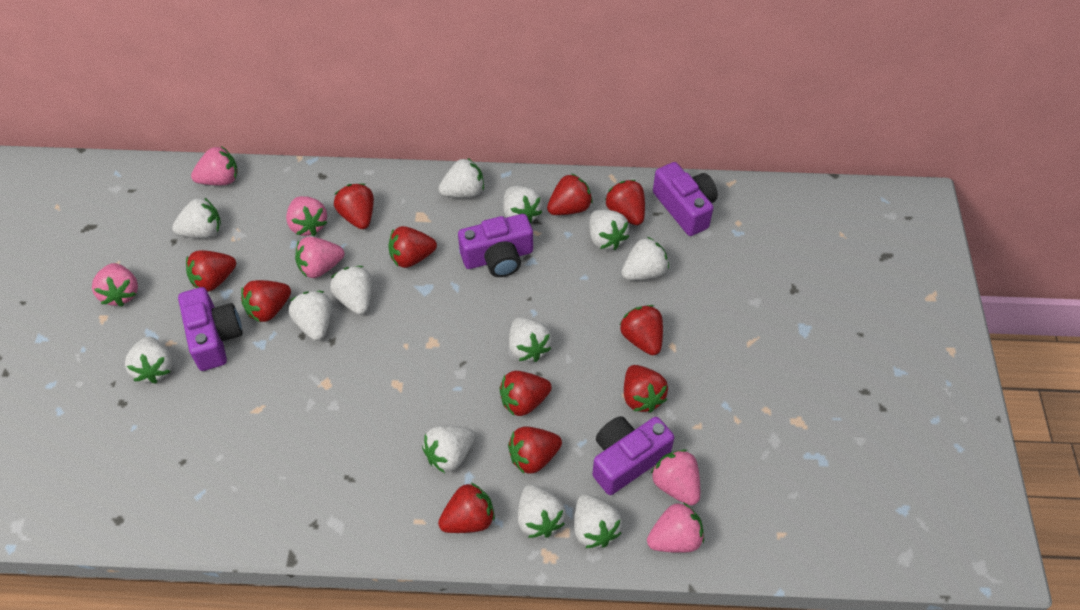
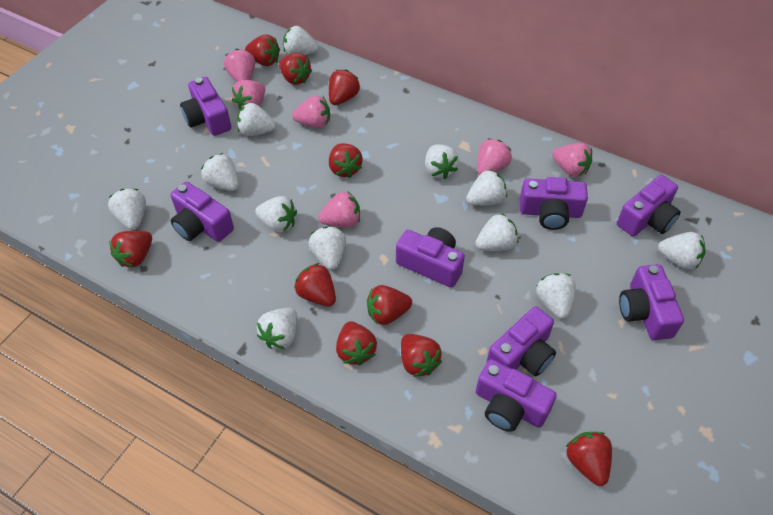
purple camera: [178,287,243,371] [458,214,533,277] [592,416,674,495] [653,162,718,236] = 4 -> [171,182,234,242] [180,77,231,136] [396,227,465,288] [476,359,557,432] [486,306,556,376] [520,177,588,230] [617,175,681,236] [619,264,684,340] = 8
red strawberry: [186,250,236,292] [241,280,291,322] [334,183,374,229] [388,226,437,268] [438,483,495,533] [499,371,552,416] [508,427,562,474] [547,173,593,215] [605,180,645,225] [620,305,663,355] [624,365,668,413] = 11 -> [109,231,152,267] [245,34,280,66] [279,53,312,85] [294,263,336,306] [329,69,360,105] [329,143,363,178] [336,321,377,366] [367,285,412,325] [401,334,442,377] [566,432,612,486] = 10

